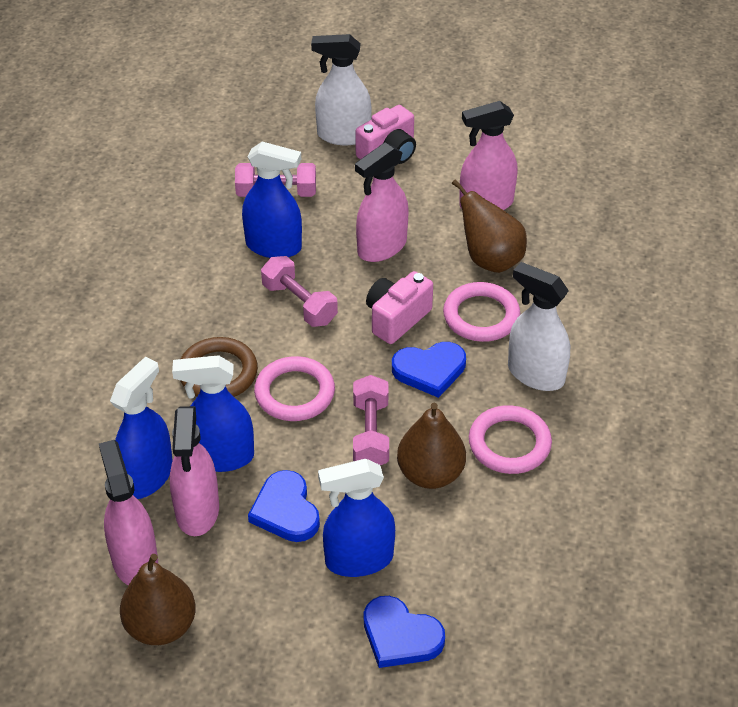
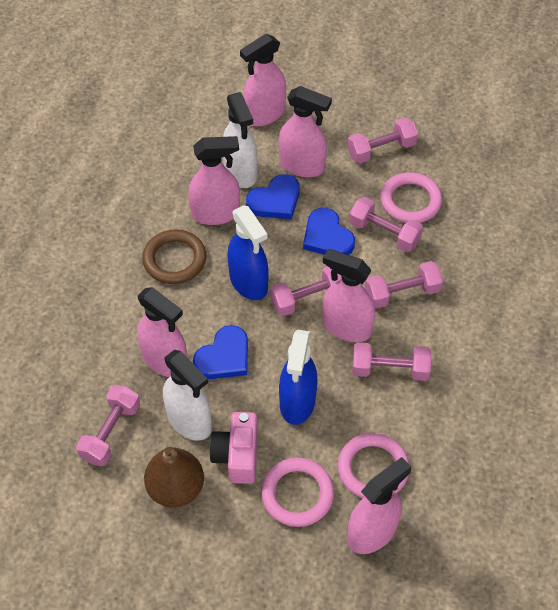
blue spray bottle: [110,357,173,499] [172,355,254,472] [242,142,302,258] [318,459,395,577] = 4 -> [227,206,268,300] [279,329,317,425] = 2
brown pear: [120,554,196,645] [397,403,466,489] [452,179,527,273] = 3 -> [144,447,204,507] = 1
pink camera: [355,105,416,164] [366,271,433,344] = 2 -> [209,412,258,484] = 1
pink dumbbell: [235,163,316,197] [261,256,338,327] [353,375,389,465] = 3 -> [76,385,140,466] [270,266,342,316] [347,117,418,164] [349,197,423,252] [352,342,431,381] [365,261,443,309] = 6
pink spray bottle: [99,440,158,585] [170,406,219,536] [355,142,409,262] [459,101,518,210] = 4 -> [137,287,187,377] [188,136,240,225] [240,34,286,126] [279,86,332,177] [322,249,375,342] [347,457,411,554] = 6

